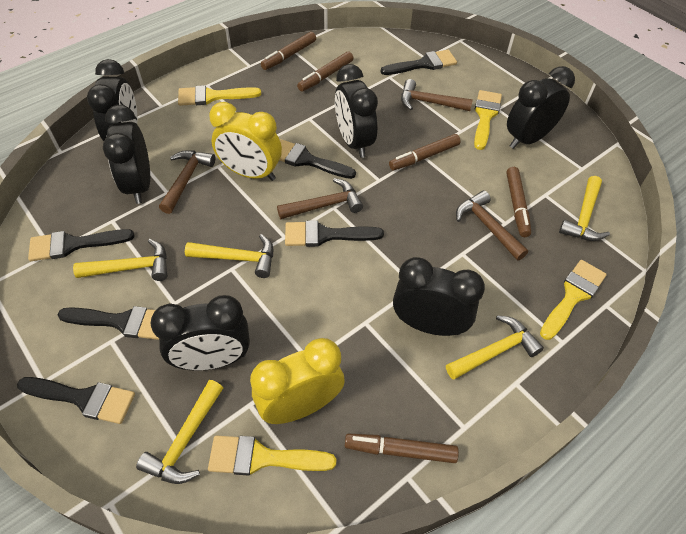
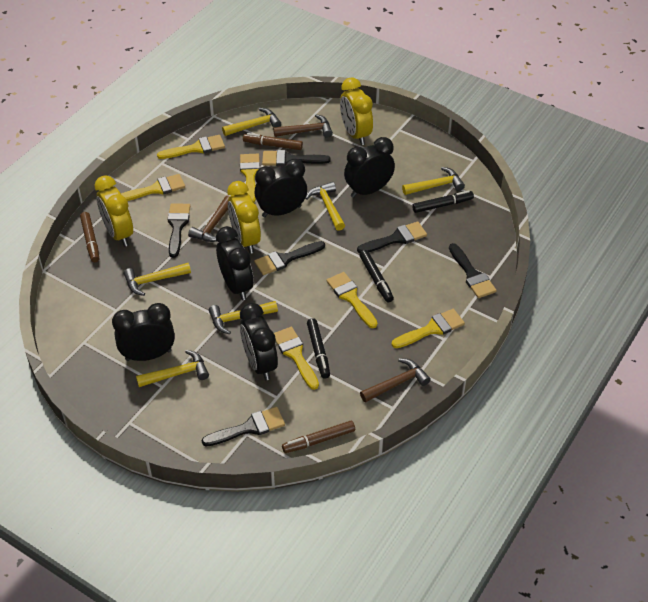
black clock: [87,59,137,141] [103,105,150,204] [150,295,250,371] [335,64,378,158] [393,257,485,336] [507,66,575,149] = 6 -> [112,303,175,361] [216,226,253,300] [240,303,278,380] [254,159,307,217] [344,137,395,198] = 5
black marker: none = 0 -> [307,318,330,379] [359,250,394,302] [412,190,474,213] = 3
brown hammer: [159,150,215,214] [277,178,363,219] [401,79,473,111] [456,191,528,260] = 4 -> [188,195,230,242] [273,114,333,138] [360,358,431,403] = 3
brown marker: [261,32,316,70] [297,51,354,92] [345,434,459,463] [389,134,461,170] [506,167,531,237] = 5 -> [80,212,99,262] [243,133,303,150] [282,421,355,453] = 3
yellow brush: [178,85,261,106] [208,436,336,476] [474,90,502,150] [540,260,607,340] = 4 -> [121,174,185,201] [157,135,225,159] [240,154,260,203] [274,327,319,390] [326,272,378,328] [392,309,465,348] = 6
yellow clock: [209,102,282,181] [250,338,345,424] = 2 -> [95,175,133,247] [227,181,261,254] [340,78,373,145] = 3
yellow hammer: [73,239,167,281] [136,380,223,484] [185,234,273,278] [446,315,544,380] [559,176,610,241] = 5 -> [123,263,191,296] [136,350,209,387] [209,301,278,334] [222,108,281,136] [305,182,345,231] [402,167,465,195] = 6

